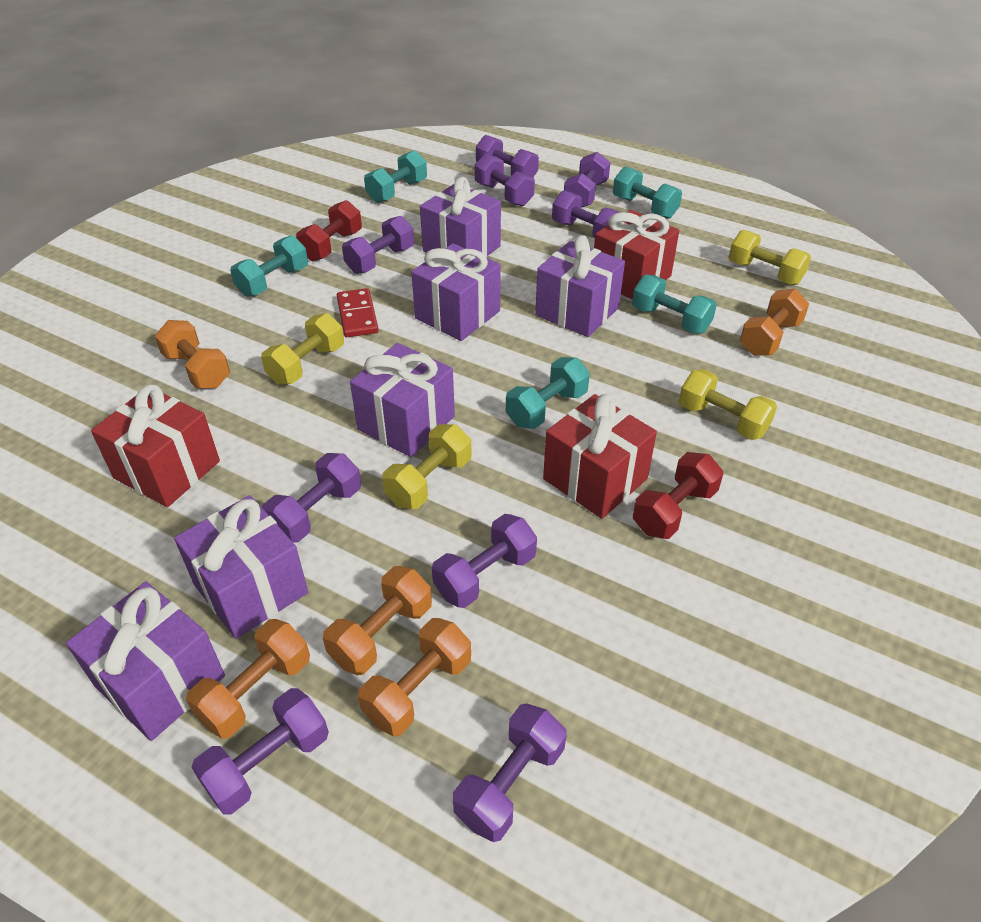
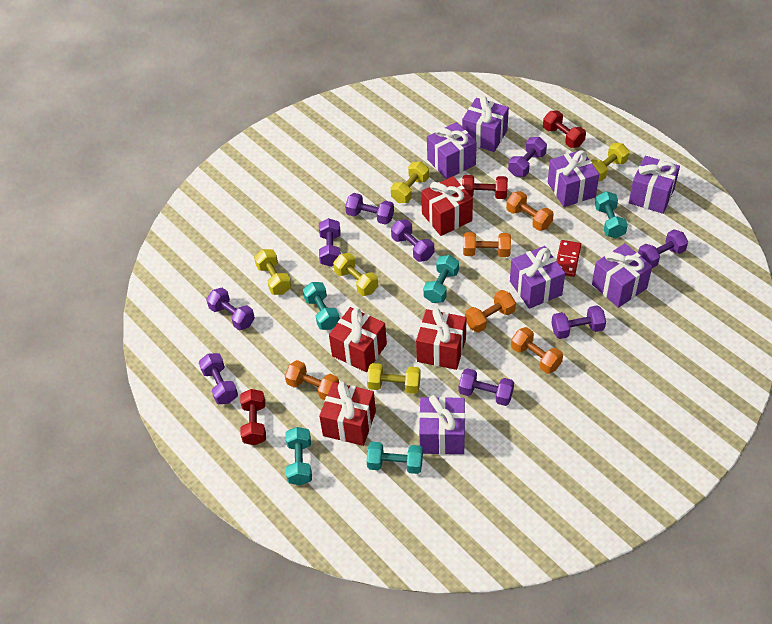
purple gift: [66,582,225,741] [174,495,308,639] [350,343,455,457] [411,243,501,341] [420,177,501,257] [535,235,625,337] = 6 -> [419,395,465,455] [427,122,477,179] [462,96,509,152] [510,246,565,309] [548,150,599,207] [592,243,652,308] [629,156,680,214] = 7
red dumbbell: [296,200,362,261] [633,452,724,539] = 2 -> [240,389,266,445] [462,175,508,199] [543,111,586,148] = 3
red gift: [91,384,220,507] [543,394,657,519] [594,210,679,299] = 3 -> [319,382,376,446] [329,307,387,372] [416,308,467,370] [421,176,473,236] = 4
yellow dumbbell: [261,313,344,385] [382,424,472,509] [679,369,777,440] [728,230,811,285] = 4 -> [254,249,292,295] [333,253,379,296] [367,363,421,394] [391,162,429,203] [591,143,629,181] = 5

